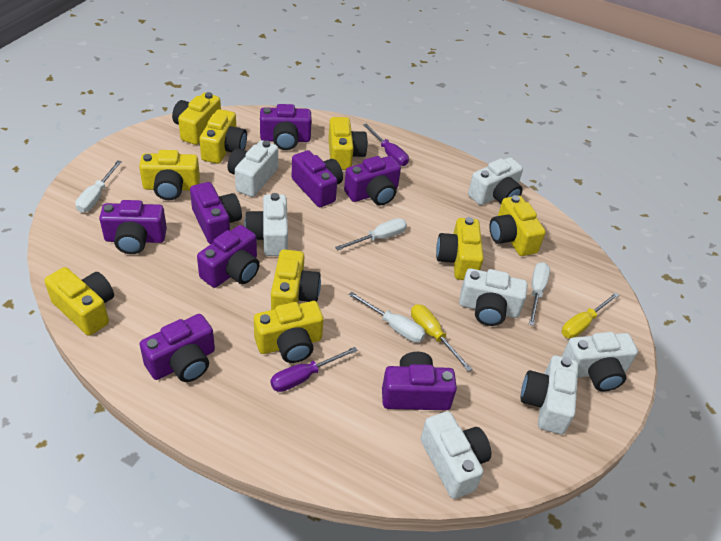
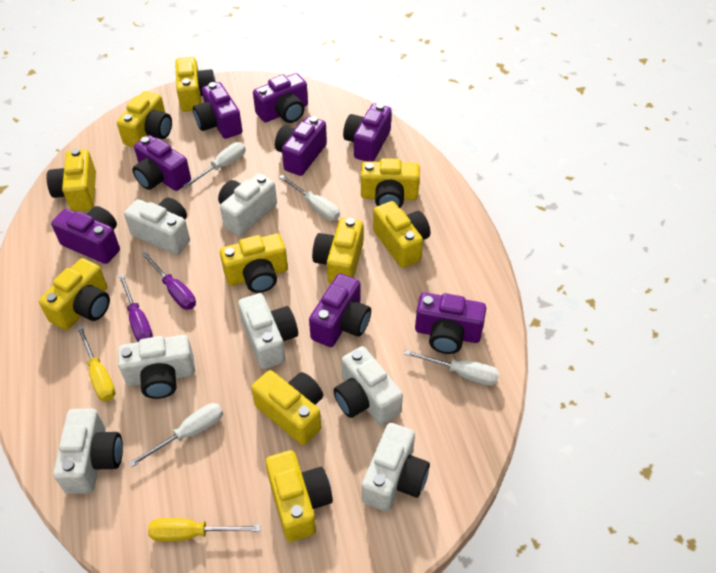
yellow camera: [44,267,114,336] [139,150,200,200] [172,92,221,145] [199,109,247,164] [254,301,324,363] [271,249,321,310] [328,117,368,170] [436,217,484,280] [489,195,546,256] = 9 -> [39,258,110,330] [46,148,96,212] [117,91,172,147] [175,57,216,112] [220,233,288,293] [251,370,323,445] [265,450,333,542] [312,218,363,284] [361,158,420,208] [373,201,430,268] = 10

